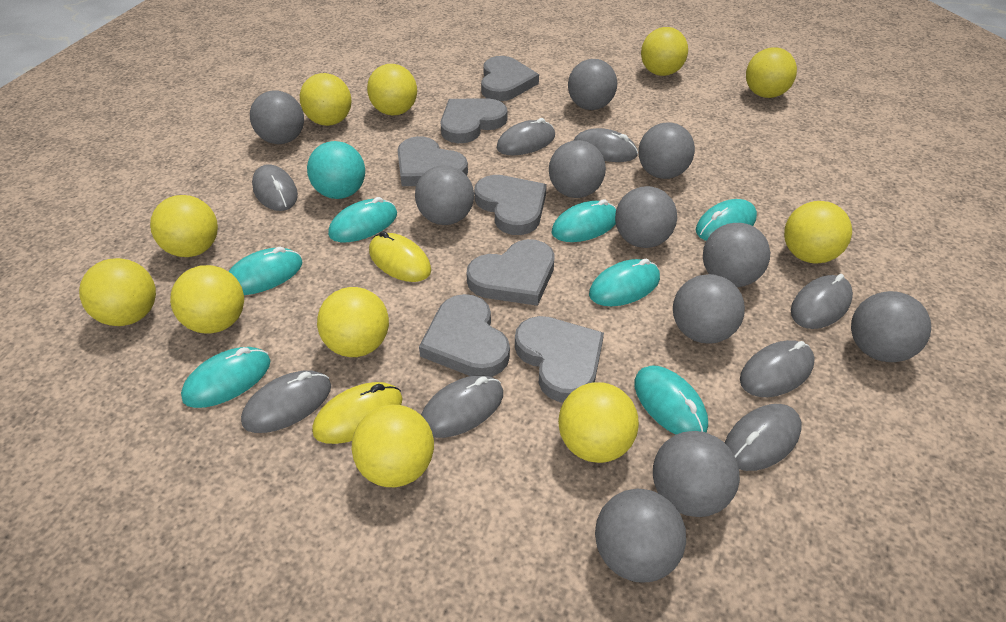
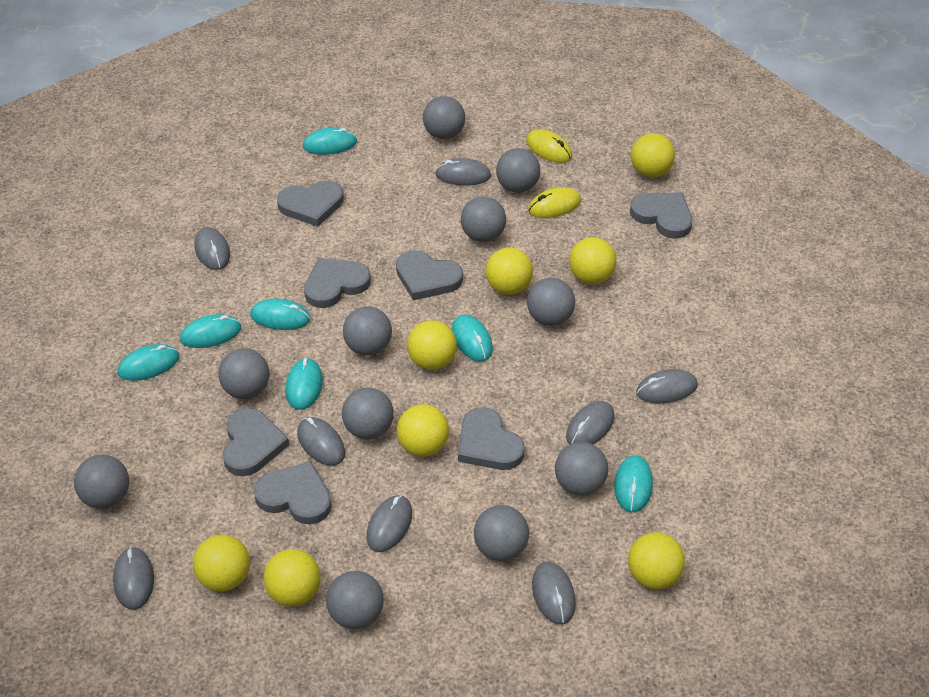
turquoise ball: [307,141,365,199] = 1 -> none = 0
yellow ball: [79,258,156,326] [150,195,218,257] [170,265,244,334] [300,73,351,126] [317,287,389,357] [352,405,434,487] [367,64,417,115] [558,382,639,463] [641,27,688,76] [746,47,797,98] [784,201,852,264] = 11 -> [193,535,250,592] [263,549,321,606] [397,404,449,457] [407,320,457,370] [486,247,533,295] [569,237,616,284] [628,532,685,589] [631,133,675,178] = 8

